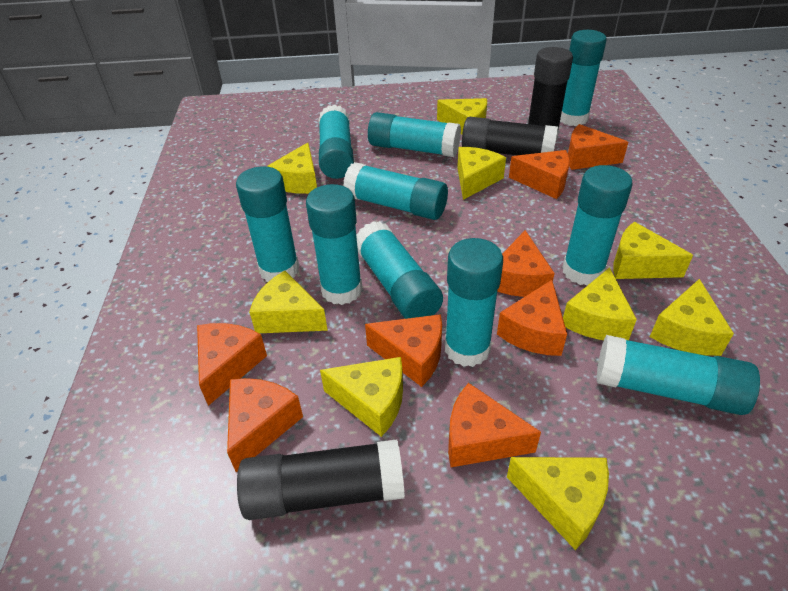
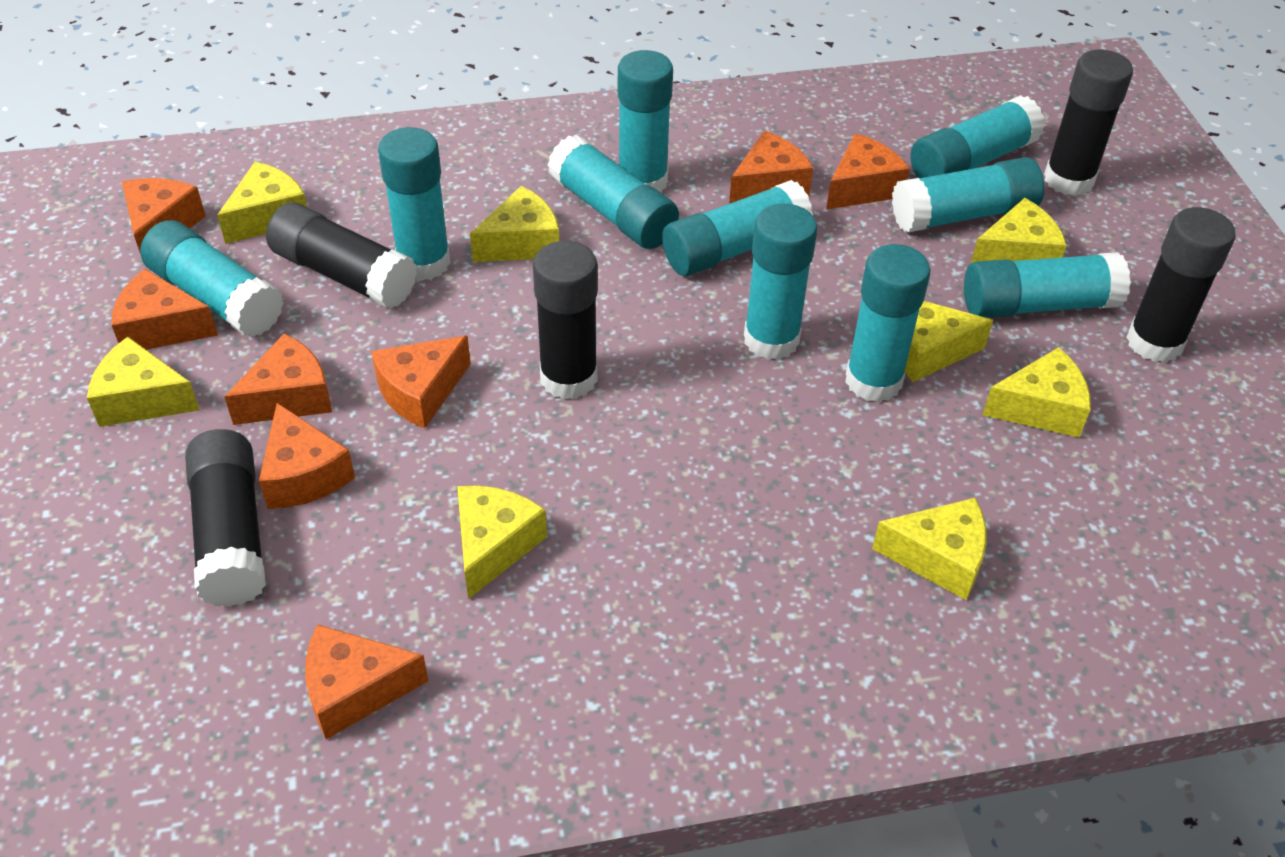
black glue stick: [237,439,405,520] [462,117,558,155] [528,47,573,143] = 3 -> [185,429,266,607] [266,202,417,309] [533,241,598,400] [1044,49,1133,196] [1126,207,1236,363] = 5
yellow cheese: [249,271,328,333] [267,143,317,194] [320,357,403,437] [437,98,487,134] [457,147,506,200] [507,457,609,550] [563,267,637,340] [613,222,693,279] [650,279,734,356] = 9 -> [87,337,200,427] [217,162,307,244] [457,485,547,599] [470,186,559,262] [872,498,986,600] [905,301,993,382] [971,198,1067,263] [983,347,1091,438] = 8

